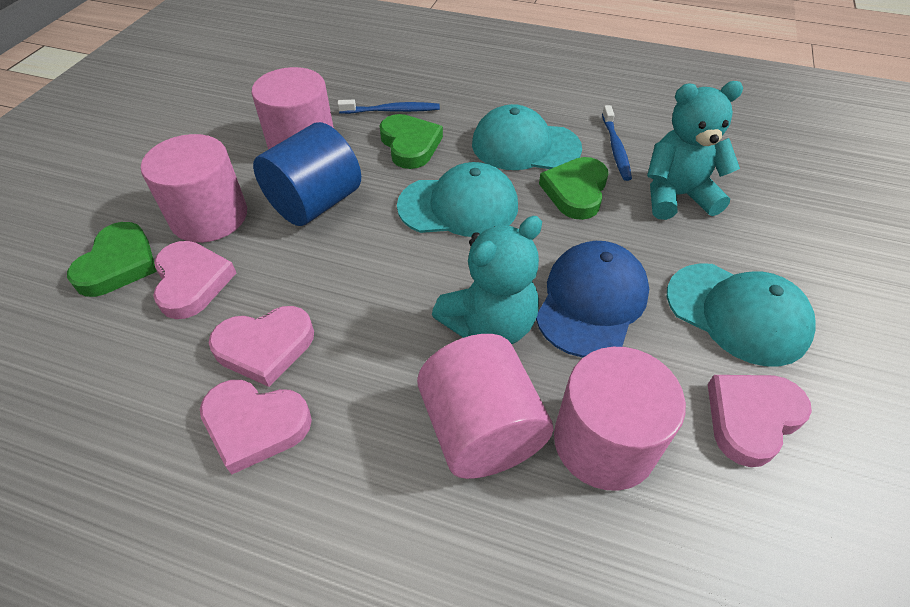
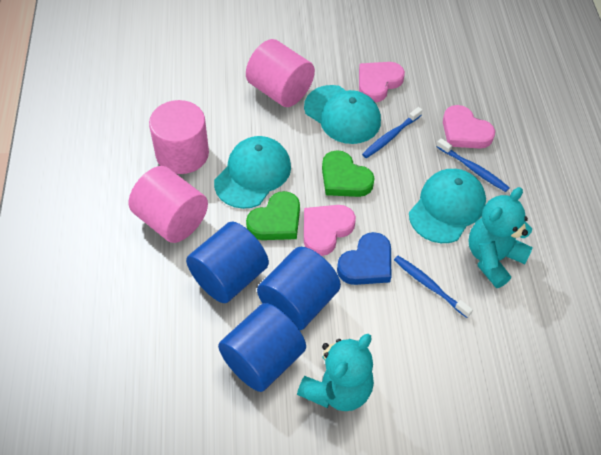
blue cap: [536,241,649,358] = 1 -> none = 0
blue cylinder: [253,122,361,226] = 1 -> [186,221,269,303] [218,303,306,392] [257,247,341,330] = 3
blue heart: none = 0 -> [337,232,391,285] = 1
blue toothbrush: [337,100,440,114] [602,105,632,181] = 2 -> [362,107,422,158] [394,256,473,318] [436,138,510,192] = 3
green heart: [67,222,157,297] [379,114,443,169] [539,157,608,220] = 3 -> [246,191,300,240] [322,150,375,197] = 2
pink cylinder: [141,134,247,243] [252,67,334,150] [417,334,553,479] [554,347,686,491] = 4 -> [129,166,208,243] [149,100,209,174] [246,39,315,107] = 3
pink heart: [153,241,236,319] [200,380,312,475] [208,306,314,387] [708,375,812,467] = 4 -> [304,205,356,256] [359,62,405,102] [443,105,495,149] = 3

